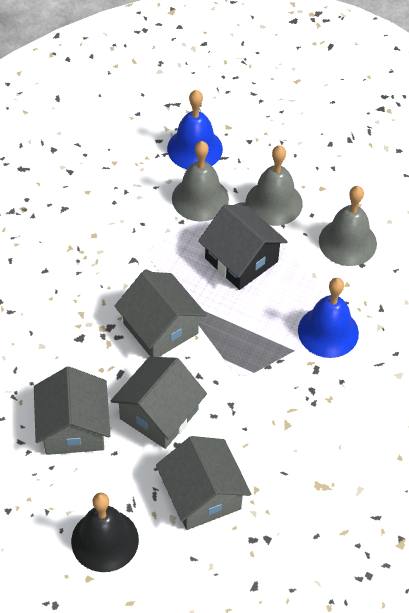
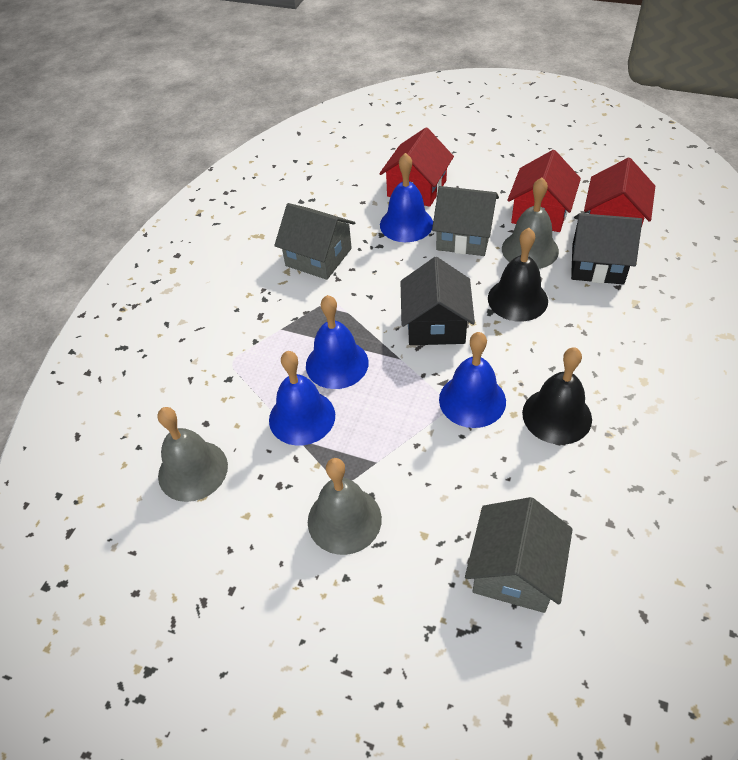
black bell: [71,493,139,572] = 1 -> [488,228,548,322] [522,348,592,445] = 2
black house: [198,205,288,290] = 1 -> [400,257,475,345] [571,213,642,285] = 2
blue bell: [167,90,223,169] [298,278,359,358] = 2 -> [269,351,335,446] [306,295,369,389] [380,153,433,242] [439,332,506,428] = 4
grey house: [34,366,110,455] [111,357,207,449] [115,271,207,357] [156,436,251,530] = 4 -> [274,203,355,280] [432,186,499,256] [465,497,573,613] = 3
red house: none = 0 -> [379,128,454,207] [507,150,581,232] [584,158,655,228] = 3

